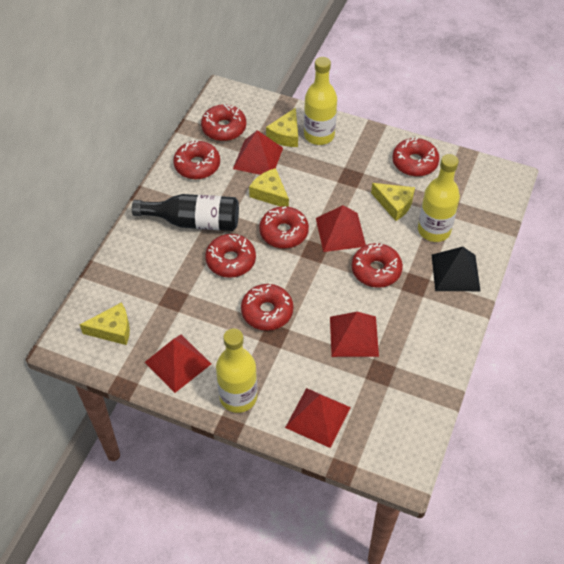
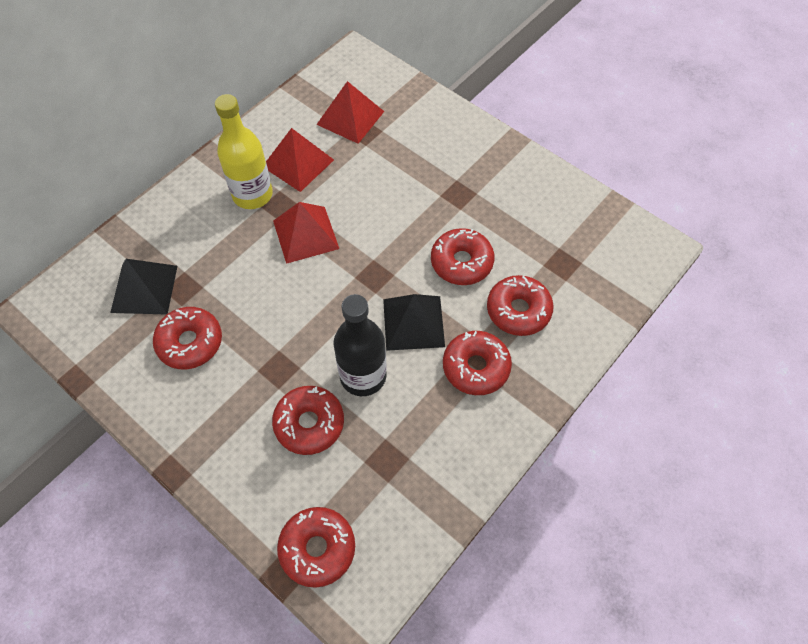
black pyramid: [432,247,480,291] = 1 -> [110,259,177,315] [383,294,445,351] = 2
red donut: [173,140,220,179] [201,104,246,141] [205,234,256,278] [241,284,293,331] [259,206,309,249] [352,242,403,288] [392,137,439,176] = 7 -> [153,307,222,369] [272,386,344,455] [277,507,355,588] [431,228,494,285] [443,331,512,395] [487,275,553,336] = 6
red pyramid: [145,334,211,393] [233,130,283,175] [285,388,351,448] [316,205,366,252] [330,312,379,357] = 5 -> [266,128,334,192] [273,202,339,264] [316,81,384,144] = 3
yellow bottle: [216,328,257,413] [304,57,337,145] [418,154,460,242] = 3 -> [215,94,273,209] = 1
yellow cheese: [80,302,130,345] [249,168,289,207] [266,107,298,147] [371,183,415,221] = 4 -> none = 0

